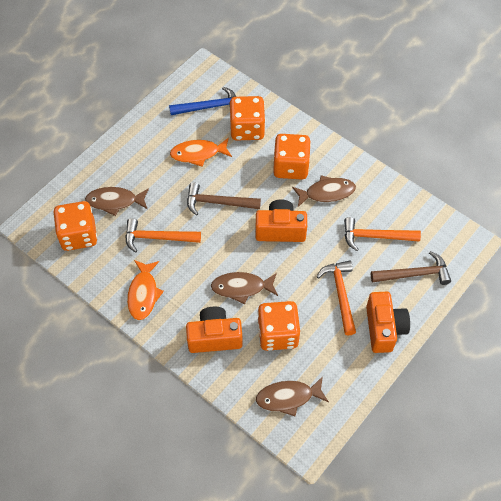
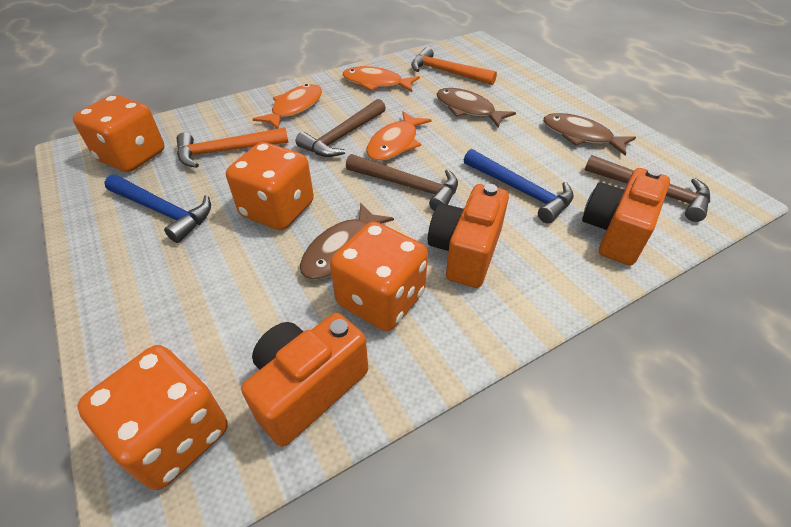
blue hammer: [169,87,236,115] = 1 -> [104,175,211,243] [464,149,574,223] = 2
brown fish: [85,187,149,216] [211,272,278,304] [256,376,329,416] [292,175,356,207] = 4 -> [300,203,394,280] [436,88,516,128] [543,113,636,156] = 3
brown hammer: [187,182,261,215] [371,251,451,285] = 2 -> [296,99,386,157] [346,154,458,211] [585,155,710,222] = 3
orange fish: [127,260,164,320] [170,138,232,167] = 2 -> [253,84,322,129] [342,66,420,92] [366,111,432,161] = 3
orange hammer: [125,218,201,253] [317,261,356,336] [344,217,421,251] = 3 -> [177,127,289,168] [411,47,497,85] = 2

